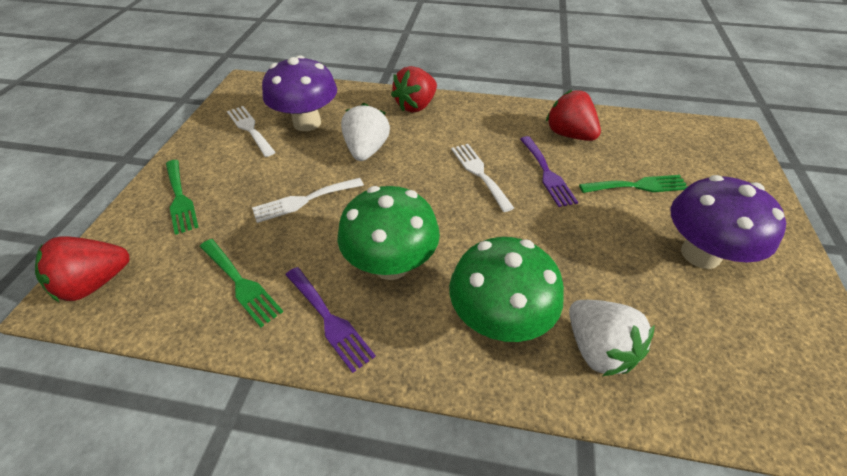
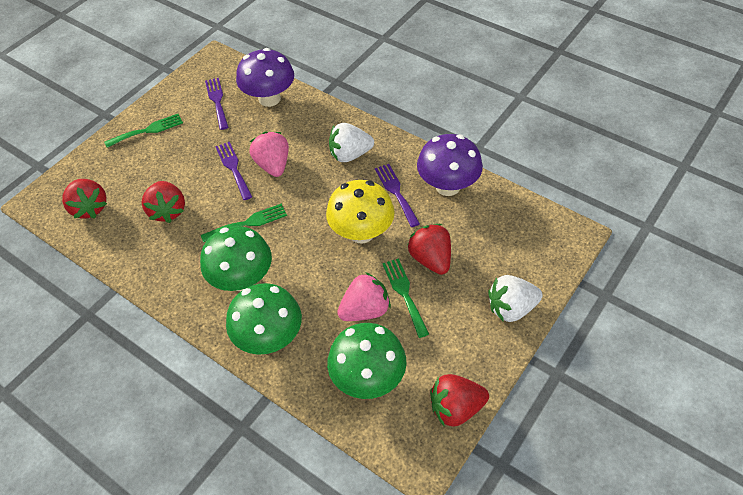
green mushroom: [337,186,440,280] [449,237,564,342] = 2 -> [200,226,272,291] [226,283,302,355] [327,323,407,399] = 3
pink strawberry: none = 0 -> [249,132,289,177] [337,272,391,321] = 2
purple fork: [286,267,376,373] [520,136,578,207] = 2 -> [205,78,228,130] [215,142,252,200] [375,164,420,227] = 3
red strawberry: [35,236,130,302] [391,66,437,113] [546,89,601,141] = 3 -> [62,179,107,219] [142,181,185,223] [408,224,451,275] [430,374,489,427] = 4
white fork: [227,106,275,157] [252,178,364,223] [451,144,514,212] = 3 -> none = 0
yellow mushroom: none = 0 -> [326,180,395,244] = 1

